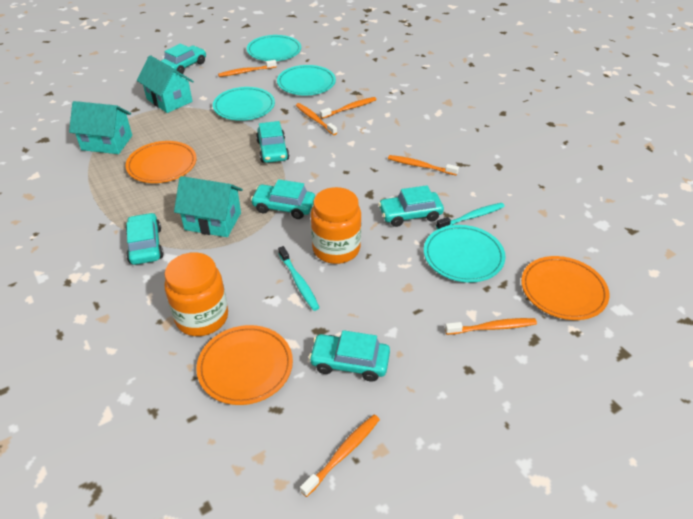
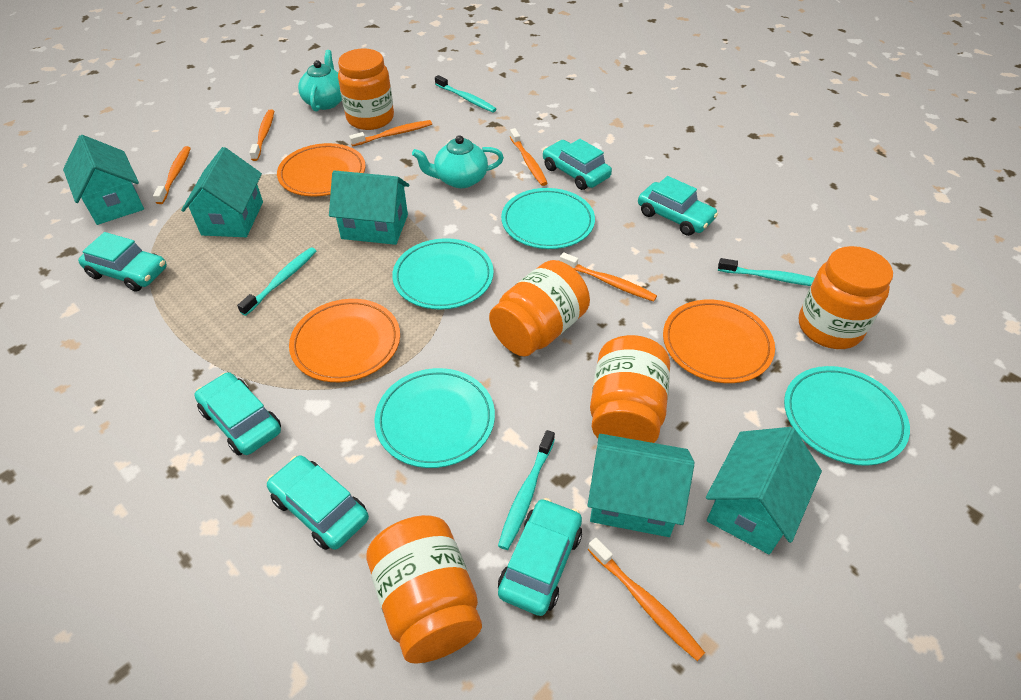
orange jar: [165,252,228,336] [311,187,361,264] = 2 -> [338,49,394,130] [366,515,482,664] [489,260,590,357] [590,335,670,443] [799,246,893,349] = 5
turquoise house: [69,101,132,154] [137,55,194,113] [174,176,243,237] = 3 -> [63,135,144,225] [181,147,263,237] [329,170,409,245] [587,434,695,537] [706,427,822,554] = 5
turquoise teapot: none = 0 -> [298,50,342,112] [412,135,504,188] = 2
turquoise toothbrush: [278,246,320,311] [436,203,505,229] = 2 -> [237,247,316,316] [435,75,497,112] [498,430,555,550] [718,258,815,286] = 4

